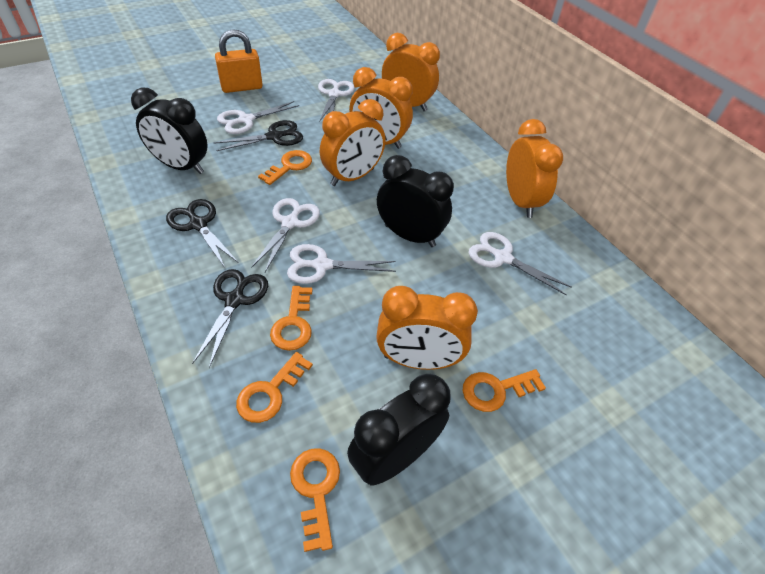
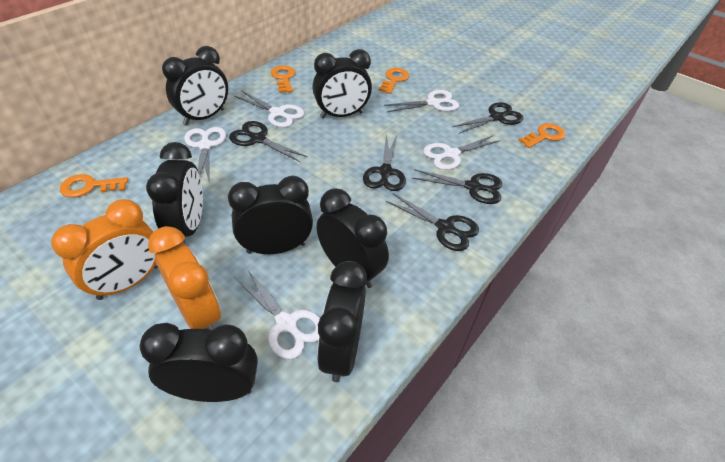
black clock: [131,87,208,174] [347,374,451,485] [377,155,454,247] = 3 -> [139,323,258,402] [146,142,203,244] [162,46,228,125] [228,176,313,254] [312,49,372,118] [317,188,389,288] [317,261,367,382] = 7
black scissors: [166,199,239,268] [192,269,268,368] [214,120,303,151] = 3 -> [229,121,307,162] [363,135,406,191] [386,193,479,251] [412,169,502,204] [452,102,523,134] = 5
orange clock: [320,99,385,186] [349,67,413,149] [376,286,478,370] [382,33,440,111] [506,119,563,218] = 5 -> [51,199,158,300] [148,226,221,330] = 2
orange key: [236,352,313,423] [258,150,312,185] [270,286,312,351] [290,448,340,552] [463,369,546,412] = 5 -> [60,174,128,198] [271,65,295,93] [379,68,409,94] [519,123,565,148] = 4
orange padlock: [215,29,263,93] = 1 -> none = 0

